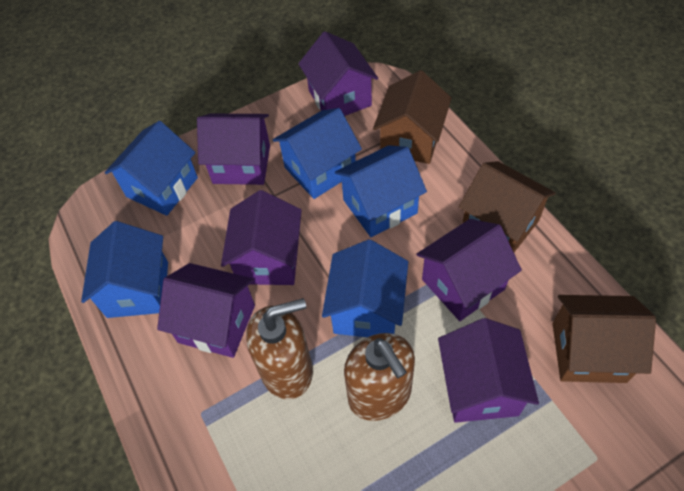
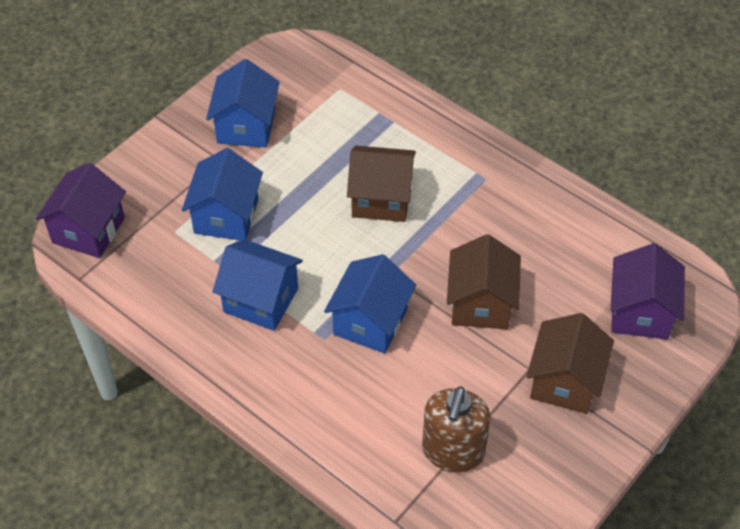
blue house: [81,221,168,318] [105,121,198,216] [273,108,362,199] [322,239,408,337] [335,145,427,237] = 5 -> [182,148,263,241] [206,59,280,148] [213,239,303,331] [324,254,416,354] = 4
brown soap dispenser: [246,298,313,399] [344,333,415,421] = 2 -> [422,386,491,472] = 1
purple house: [157,263,255,358] [197,114,270,185] [221,190,302,285] [298,31,378,116] [416,219,522,321] [438,318,539,423] = 6 -> [36,163,126,258] [611,243,685,340] = 2

